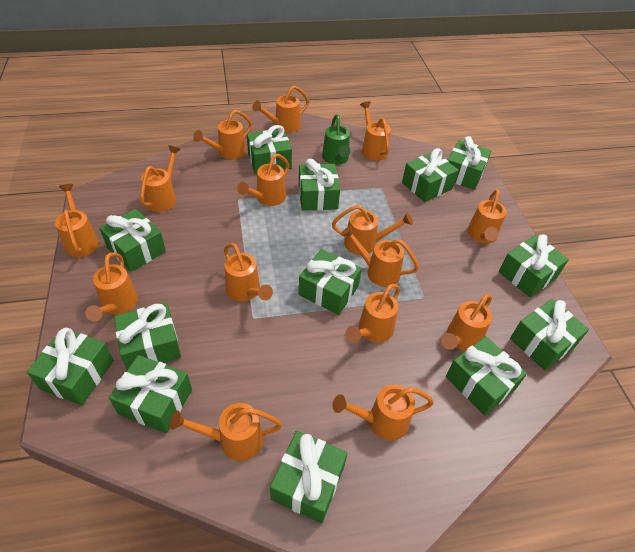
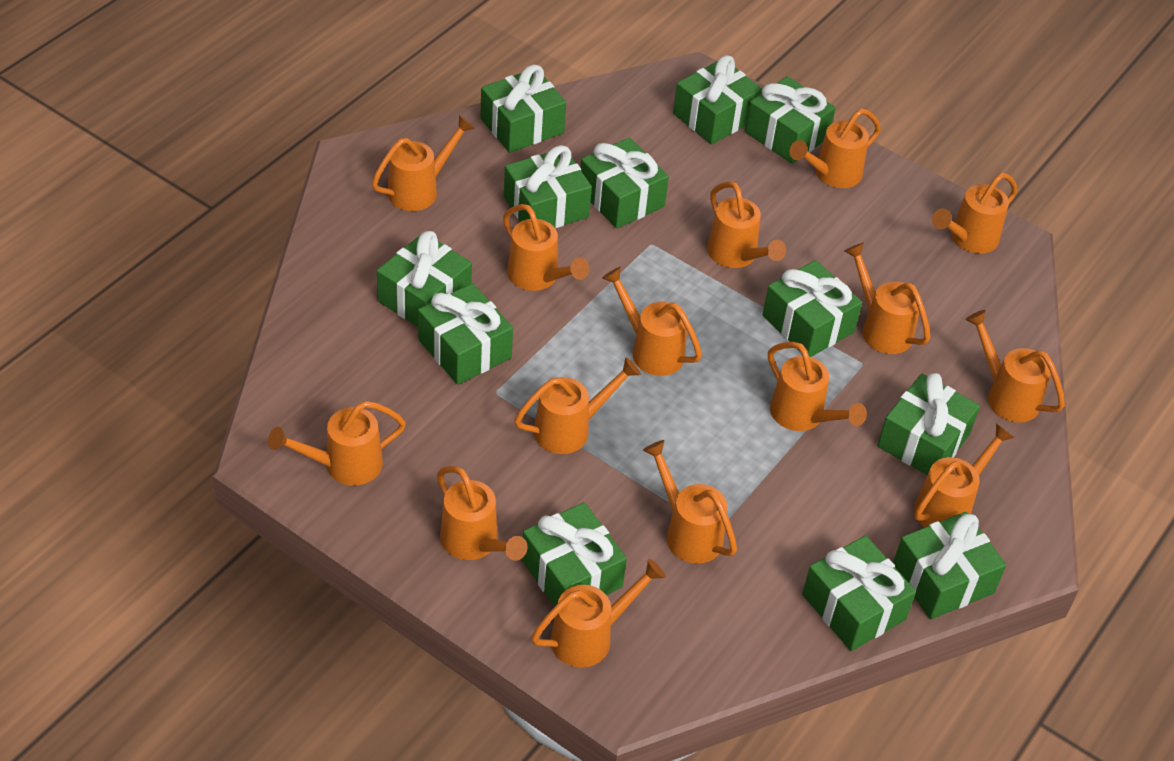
green gift: [27,327,114,405] [100,209,166,272] [109,355,192,433] [114,303,181,370] [247,125,292,174] [270,431,348,523] [299,159,340,211] [299,249,362,315] [402,148,459,202] [446,336,527,415] [448,136,492,190] [499,235,569,297] [510,299,589,370] = 13 -> [377,231,472,327] [418,283,513,385] [480,65,566,153] [504,145,592,228] [521,502,627,607] [580,138,669,229] [673,55,762,144] [745,76,835,164] [763,260,862,357] [802,536,916,651] [877,373,980,475] [893,512,1006,619] = 12
green watering can: [322,114,351,165] = 1 -> none = 0

